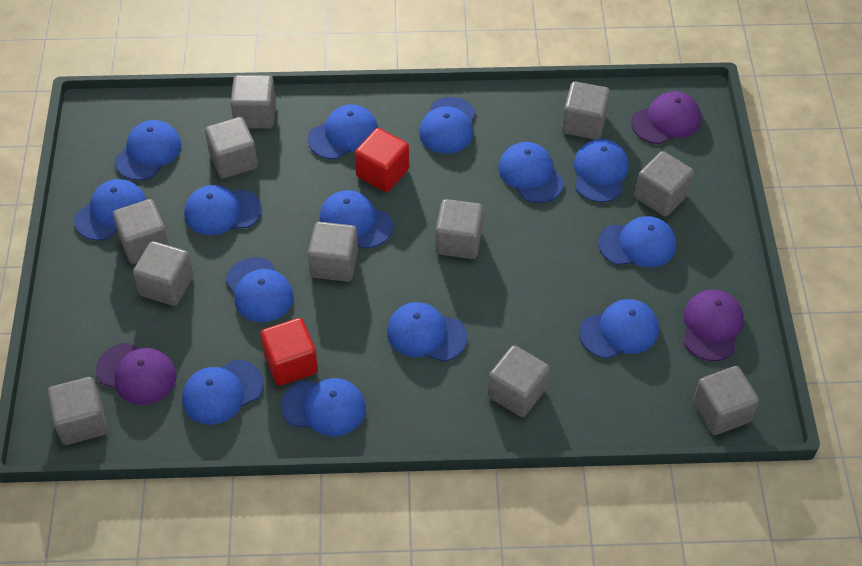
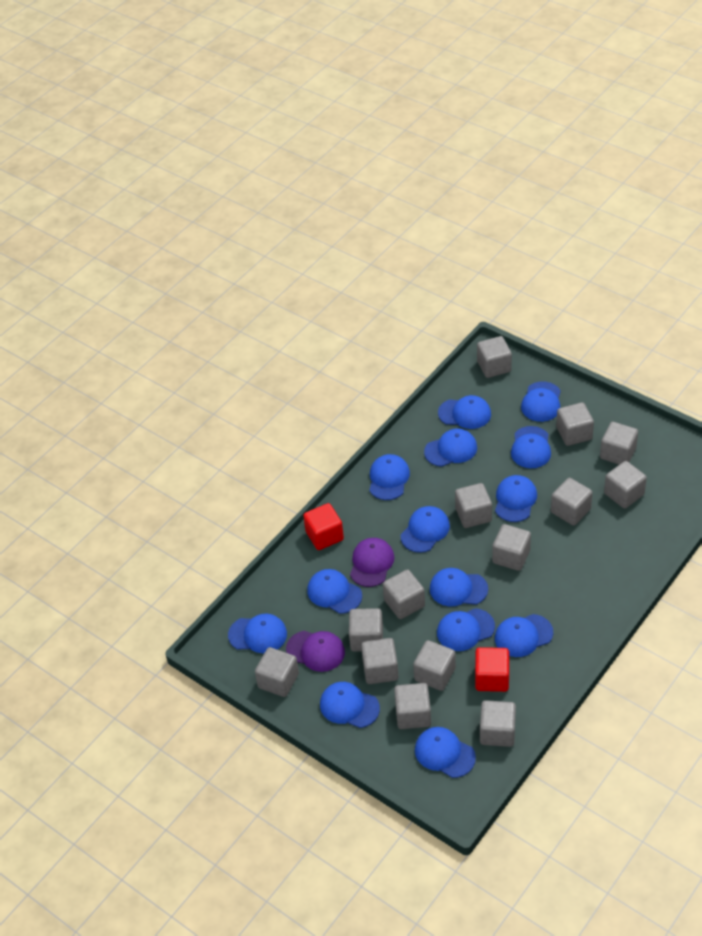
grey cube: [47,377,107,445] [113,199,169,264] [133,241,193,306] [205,117,258,179] [230,75,276,129] [308,222,358,282] [435,199,483,259] [488,345,550,417] [562,81,610,140] [635,151,694,217] [693,366,759,435] = 11 -> [255,647,299,697] [349,608,383,652] [361,638,399,684] [383,569,425,619] [394,683,431,729] [413,640,456,691] [455,483,492,528] [477,336,512,378] [480,700,516,747] [492,524,531,571] [551,478,593,526] [556,402,594,446] [600,422,638,465] [604,461,647,509] = 14
purple cap: [96,343,177,405] [631,91,701,144] [683,289,744,361] = 3 -> [286,631,345,672] [350,538,394,587] = 2

